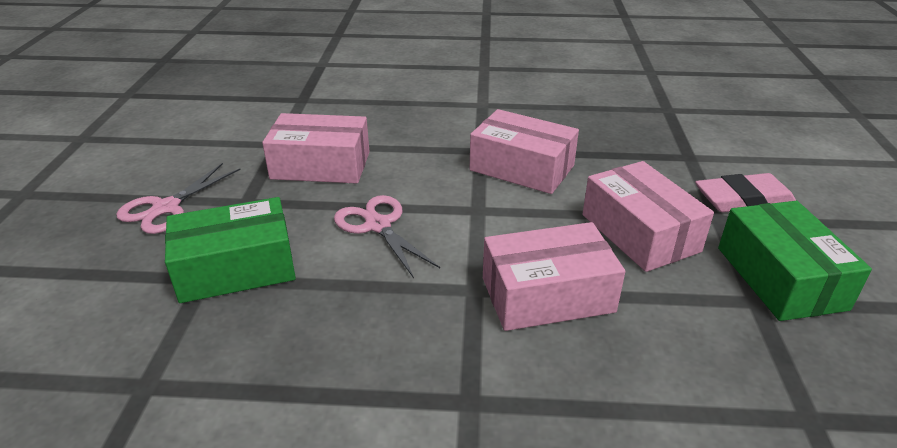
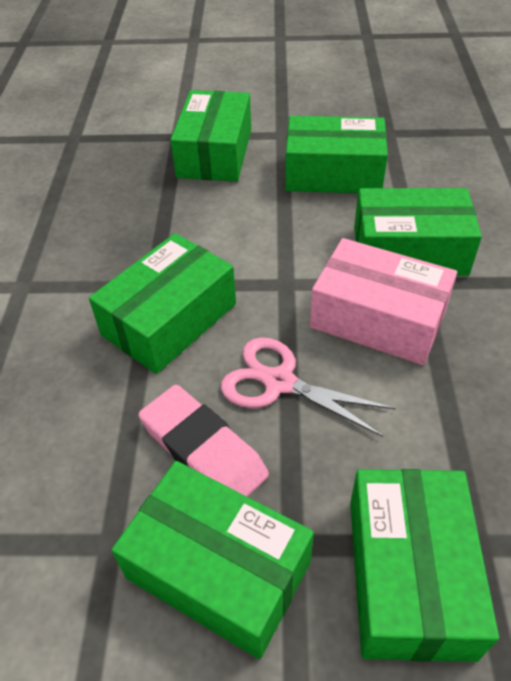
green box: [165,197,296,303] [718,201,872,321] = 2 -> [89,233,236,374] [112,461,314,659] [171,90,251,182] [285,116,388,193] [350,469,499,662] [354,188,482,276] = 6
pink box: [262,113,369,184] [470,109,579,194] [483,222,625,331] [583,161,714,272] = 4 -> [310,238,457,365] = 1
pink scissors: [116,163,241,234] [334,195,440,278] = 2 -> [221,337,396,437] = 1

